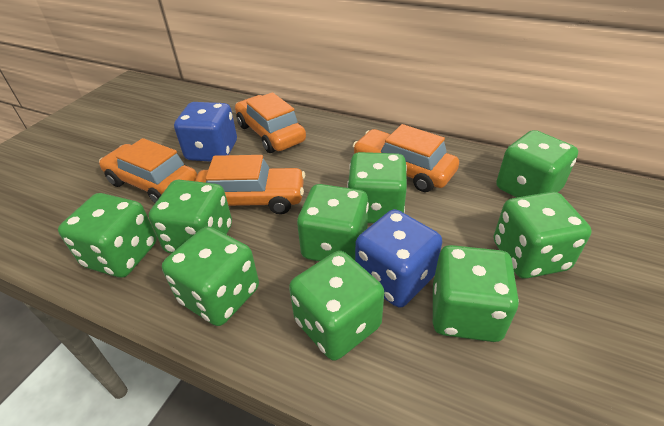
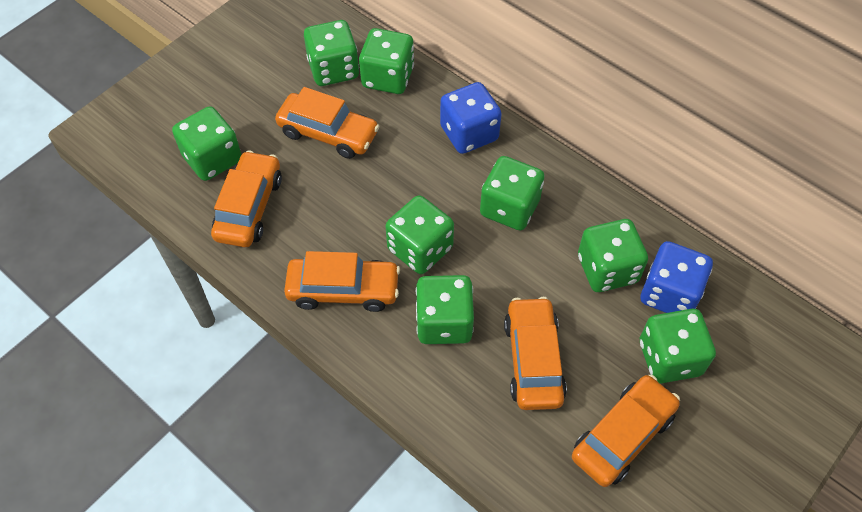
green dice: [58,193,157,278] [148,180,232,254] [162,227,259,326] [289,251,384,360] [297,184,369,261] [347,152,407,223] [433,245,519,342] [494,192,592,279] [496,130,578,198] = 9 -> [172,106,242,181] [304,20,359,86] [359,28,414,94] [386,195,454,274] [416,275,474,344] [480,156,545,231] [578,219,648,292] [640,309,716,384] = 8
orange car: [99,138,197,203] [195,155,305,214] [235,92,306,153] [353,124,459,192] = 4 -> [211,150,282,247] [275,87,380,159] [284,251,400,312] [504,297,567,410] [572,375,680,487] = 5

